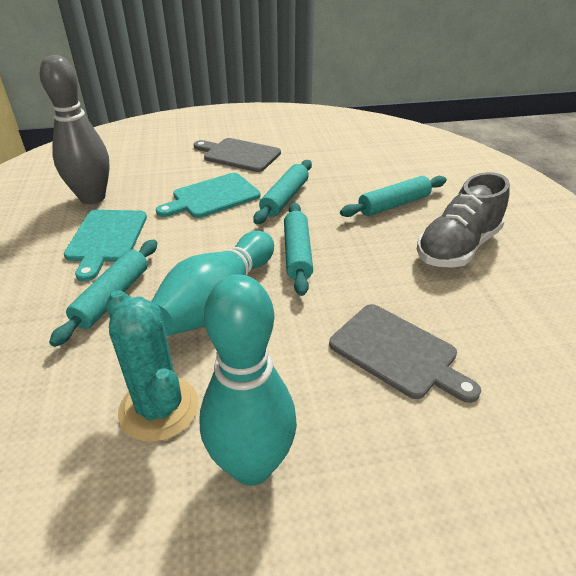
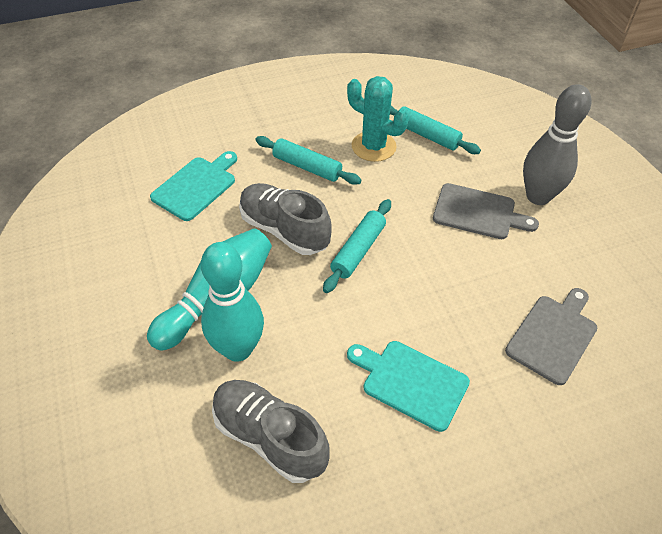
grey shoe: [417,172,510,267] = 1 -> [212,380,330,483] [239,183,331,255] = 2
turquoise rolling pin: [49,240,157,347] [253,160,312,224] [284,202,313,296] [340,176,447,217] = 4 -> [255,136,361,185] [323,199,391,293] [390,106,481,154] = 3

